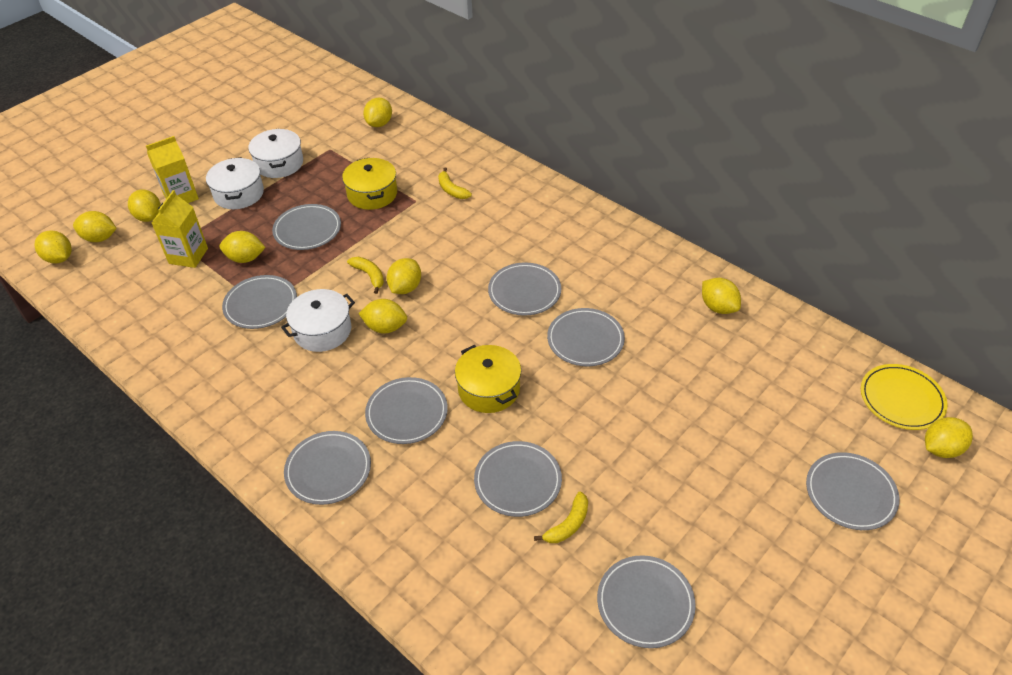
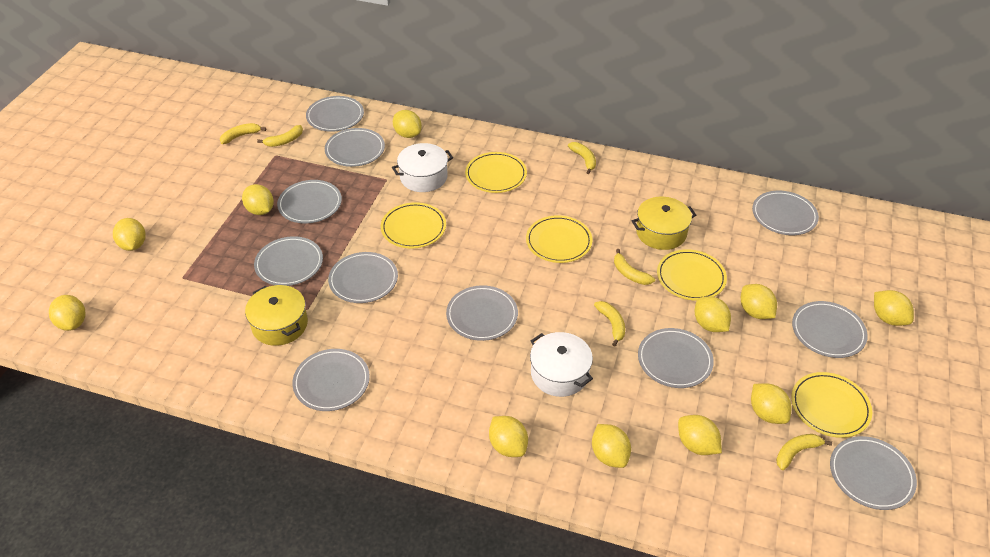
grey plate: [222,275,297,329] [272,204,341,250] [284,431,371,505] [365,377,448,444] [474,441,562,517] [488,262,561,316] [547,308,625,366] [597,555,696,648] [806,452,900,530] = 9 -> [254,236,323,286] [277,180,342,224] [292,349,370,411] [306,96,364,132] [325,128,385,167] [328,252,398,303] [446,285,518,341] [638,328,714,388] [752,191,819,235] [792,301,868,358] [830,436,917,510] = 11
white pot: [206,157,264,209] [248,129,303,178] [281,289,355,352] = 3 -> [392,143,453,192] [530,332,593,397] = 2
yellow banana: [347,257,384,294] [438,167,472,199] [534,492,588,543] = 3 -> [220,123,266,144] [257,125,303,147] [568,142,596,174] [594,301,625,347] [614,249,655,285] [776,434,832,470] = 6
yellow carton: [146,136,199,203] [151,190,208,268] = 2 -> none = 0
yellow lemon: [34,230,72,263] [73,211,117,242] [128,189,161,222] [219,231,266,263] [358,299,407,334] [363,98,392,127] [387,258,421,294] [702,278,741,314] [925,417,973,458] = 9 -> [49,295,85,331] [113,218,146,251] [242,184,274,215] [393,110,422,138] [489,416,528,457] [592,424,631,468] [678,415,722,455] [695,296,731,332] [741,284,777,319] [751,383,792,424] [874,290,914,326] = 11
yellow plate: [861,364,947,430] = 1 -> [381,202,446,249] [465,152,527,193] [526,215,592,263] [657,249,727,301] [791,372,872,438] = 5

